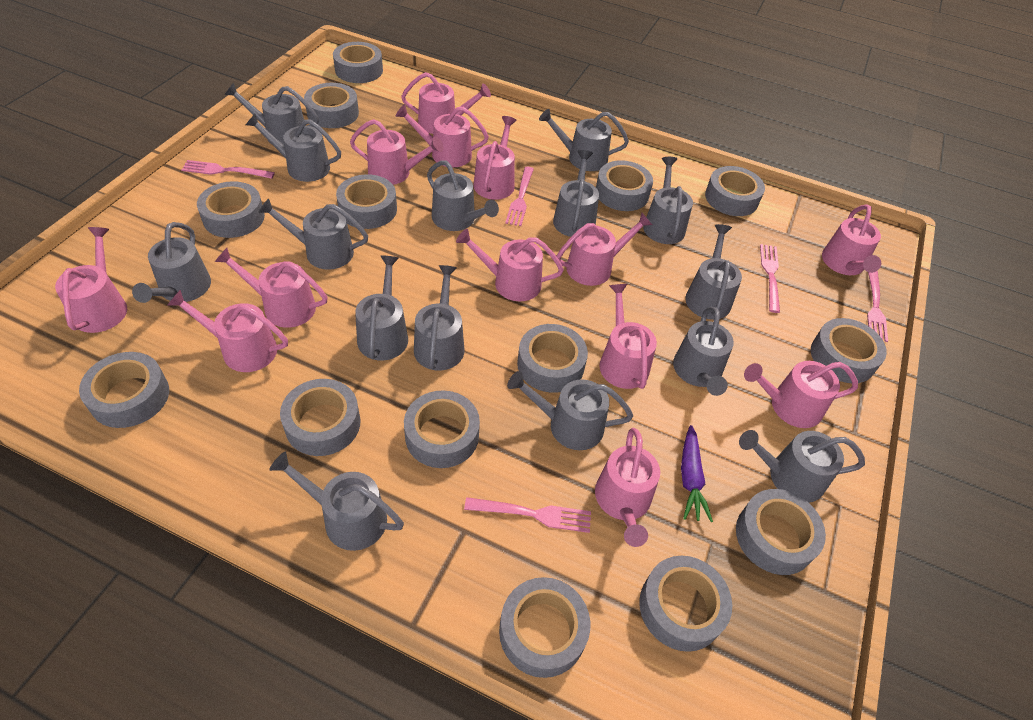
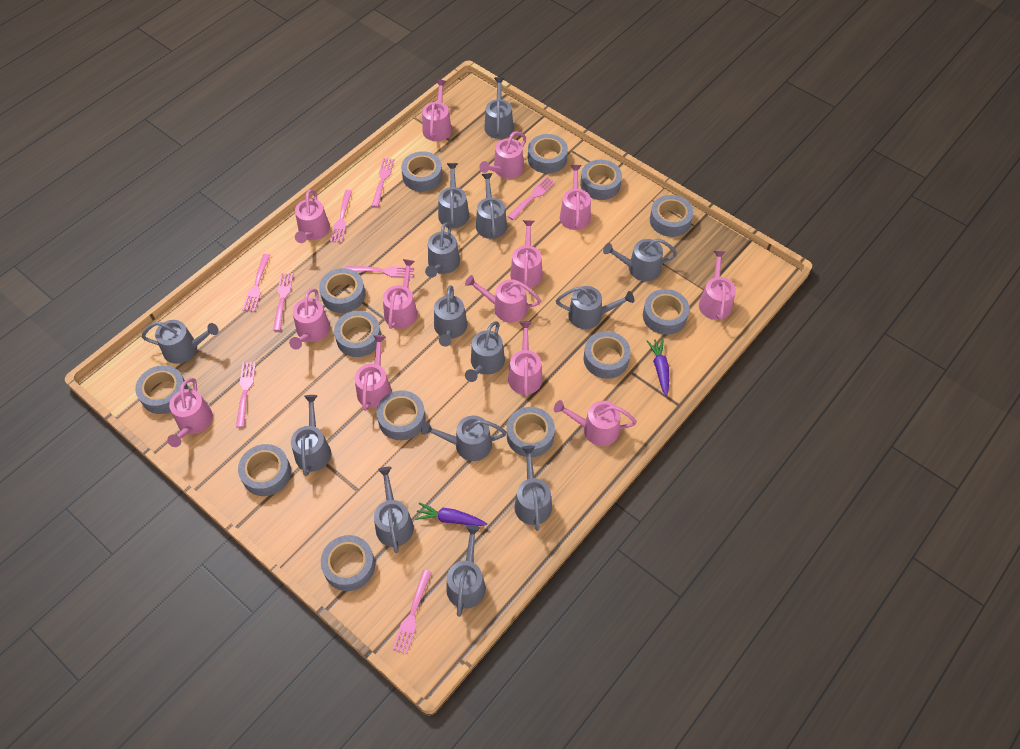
grey tape: [79,352,169,428] [197,181,265,238] [280,379,360,456] [304,83,359,128] [333,42,383,83] [336,174,397,229] [404,390,480,468] [499,577,590,678] [517,324,588,393] [596,160,653,211] [639,556,732,652] [705,166,765,216] [736,489,826,575] [811,318,887,383] = 14 -> [135,365,188,414] [238,444,291,496] [319,268,365,313] [321,535,375,591] [334,311,381,357] [376,391,426,440] [401,151,443,192] [507,407,555,457] [528,134,568,174] [580,160,622,200] [584,331,631,379] [643,289,689,335] [650,195,693,237] = 13
grey watering can: [132,222,211,303] [224,83,319,145] [246,114,341,182] [258,198,368,270] [269,452,404,551] [355,256,408,360] [414,265,464,371] [427,161,499,231] [507,371,633,450] [539,109,629,171] [553,150,599,237] [643,157,693,244] [673,307,734,396] [685,224,742,320] [739,430,865,503] = 15 -> [142,320,219,364] [291,395,331,476] [374,467,414,553] [421,416,507,461] [425,222,460,278] [434,285,467,347] [438,163,469,228] [446,525,486,617] [465,321,505,382] [476,173,507,239] [484,77,514,139] [515,445,552,531] [556,286,634,329] [603,239,677,281] = 14
pink fork: [181,160,275,179] [464,497,591,533] [505,167,534,226] [760,244,780,313] [867,271,888,342] = 5 -> [236,362,256,428] [242,254,270,312] [273,273,293,331] [330,190,352,243] [345,266,414,278] [372,158,394,207] [392,570,432,654] [508,177,555,220] = 8
purple carrot: [681,425,713,522] = 1 -> [415,502,487,526] [647,339,669,396] = 2

